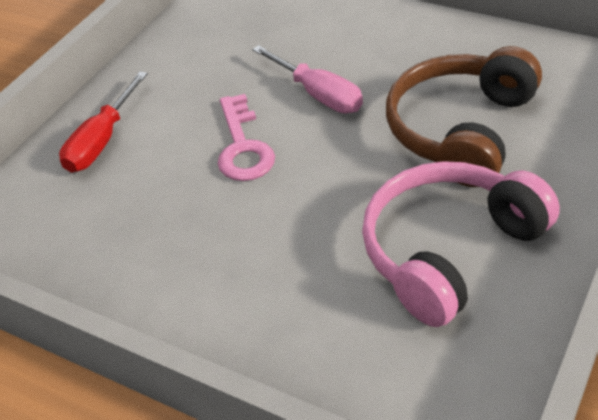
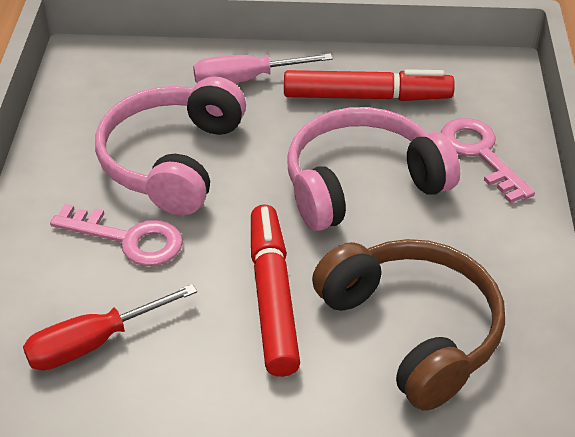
pink headphones: [362,161,560,327] = 1 -> [95,77,246,216] [287,107,460,231] = 2
pink key: [217,94,275,181] = 1 -> [50,204,183,266] [441,118,535,203] = 2
red marker: none = 0 -> [251,204,300,377] [284,69,455,101] = 2

